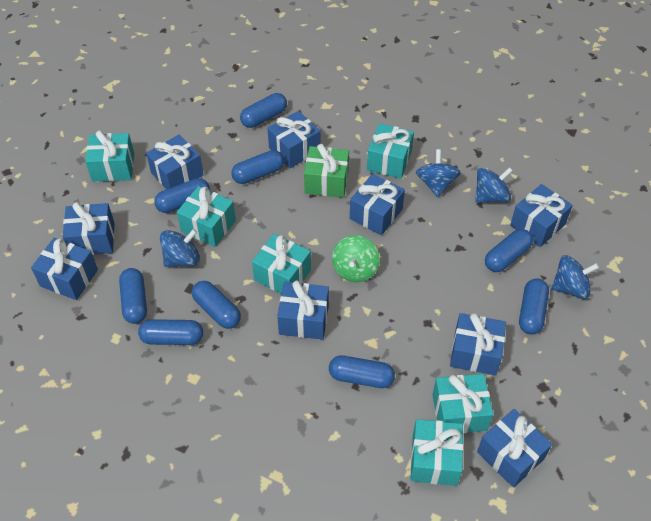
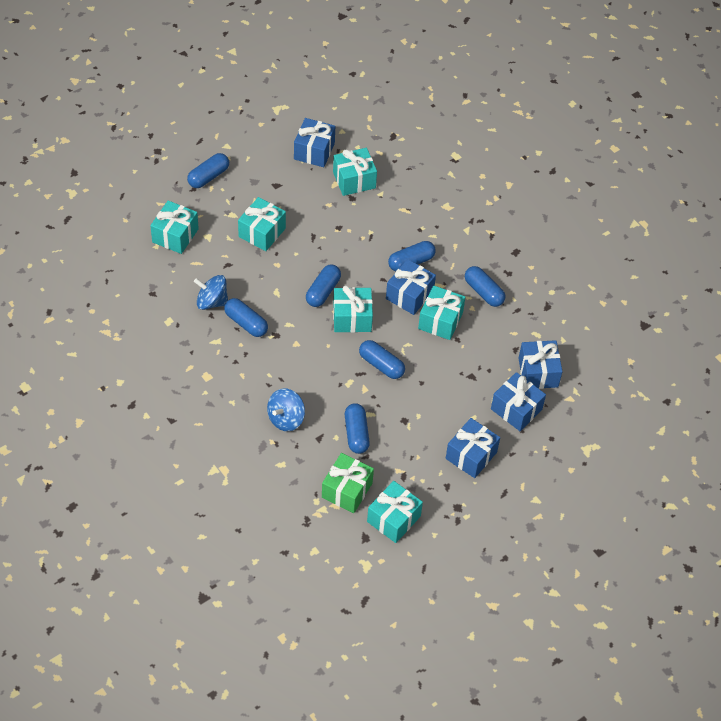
blue capsule: [119,268,147,324] [138,319,203,345] [154,178,210,213] [192,281,241,329] [232,150,284,184] [240,93,287,128] [329,355,395,388] [485,229,533,272] [519,278,549,335] = 9 -> [187,153,229,188] [224,298,268,337] [306,265,341,307] [345,403,370,454] [359,340,405,379] [388,241,436,271] [465,266,505,307] = 7
blue gift: [31,238,98,300] [63,202,115,255] [146,135,204,189] [267,111,320,168] [277,281,329,340] [350,174,405,235] [450,313,506,375] [477,409,552,488] [510,184,573,247] = 9 -> [294,118,335,167] [386,259,436,315] [446,418,500,478] [491,372,546,431] [518,340,563,389] = 5
blue spinning top: [160,229,200,267] [416,149,461,197] [475,167,513,203] [551,255,599,299] = 4 -> [194,275,228,310] [267,388,305,431] = 2
green spinning top: [332,235,380,282] = 1 -> none = 0

